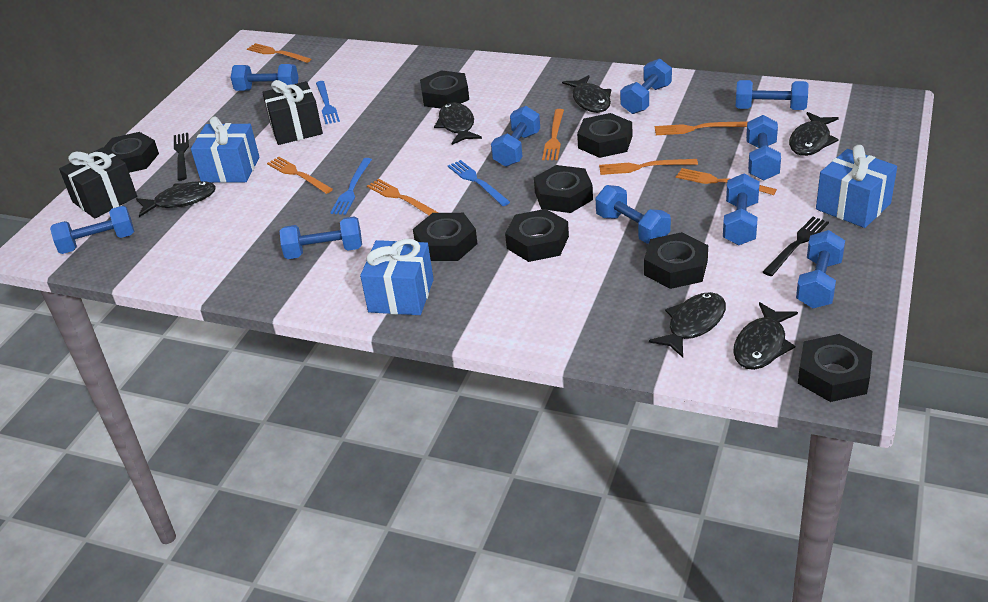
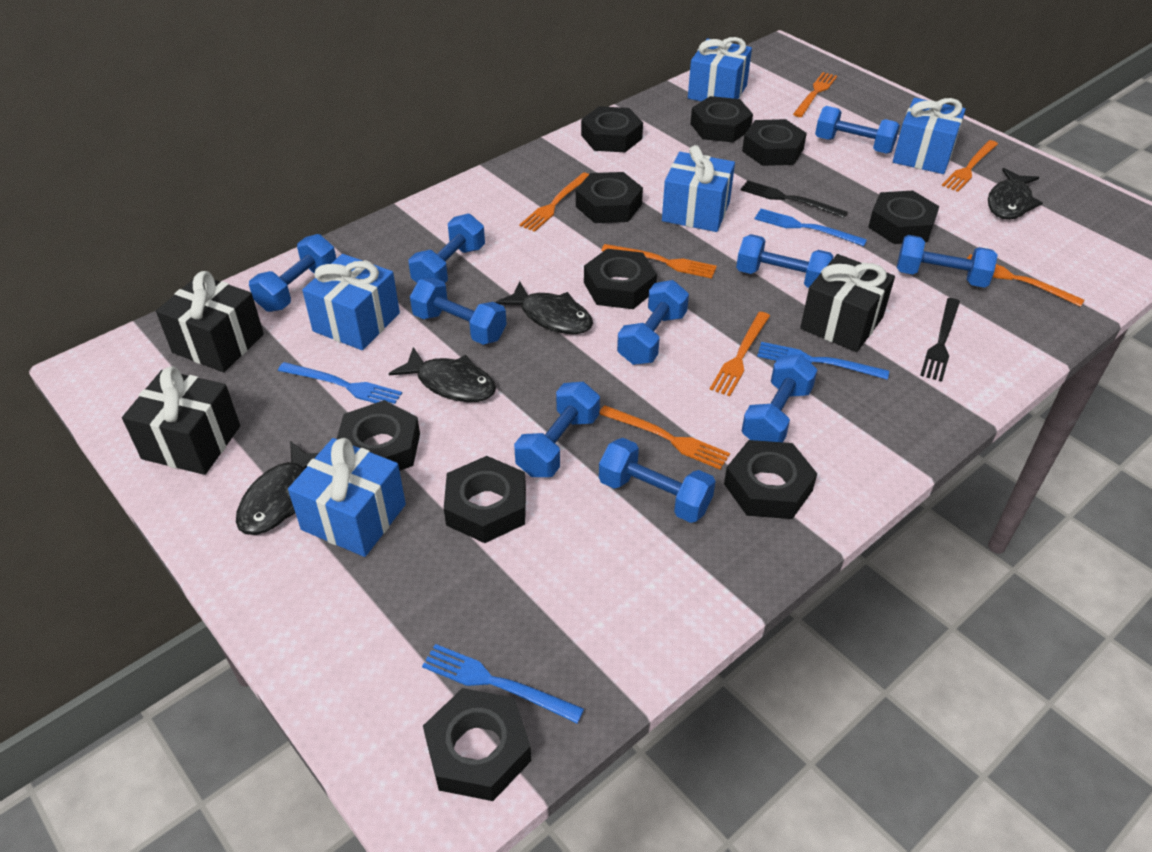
black fish: [136,181,216,217] [434,102,482,145] [562,75,611,113] [649,292,726,358] [733,302,798,370] [789,112,839,156] = 6 -> [236,441,319,535] [389,347,496,402] [495,281,593,334] [988,168,1043,220] = 4
black gift: [59,148,137,219] [262,80,323,145] = 2 -> [122,366,240,475] [156,271,264,372] [800,254,895,352] = 3
black nut: [103,132,159,173] [413,213,477,261] [420,70,469,109] [505,209,569,262] [534,165,593,213] [577,113,632,158] [644,232,708,289] [798,334,872,402] = 8 -> [337,400,420,471] [423,688,531,801] [444,456,526,543] [576,172,643,223] [581,106,643,152] [584,249,657,309] [690,96,753,142] [724,440,817,519] [742,119,807,166] [868,190,939,244] = 10
blue fork: [316,81,340,124] [330,158,372,215] [448,160,510,206] = 3 -> [278,362,402,404] [422,644,584,724] [755,209,867,246] [757,342,889,380] = 4
blue gift: [191,116,259,183] [360,239,434,315] [816,145,897,228] = 3 -> [288,438,406,557] [302,254,400,350] [662,145,735,232] [688,37,752,102] [893,98,966,174] = 5

